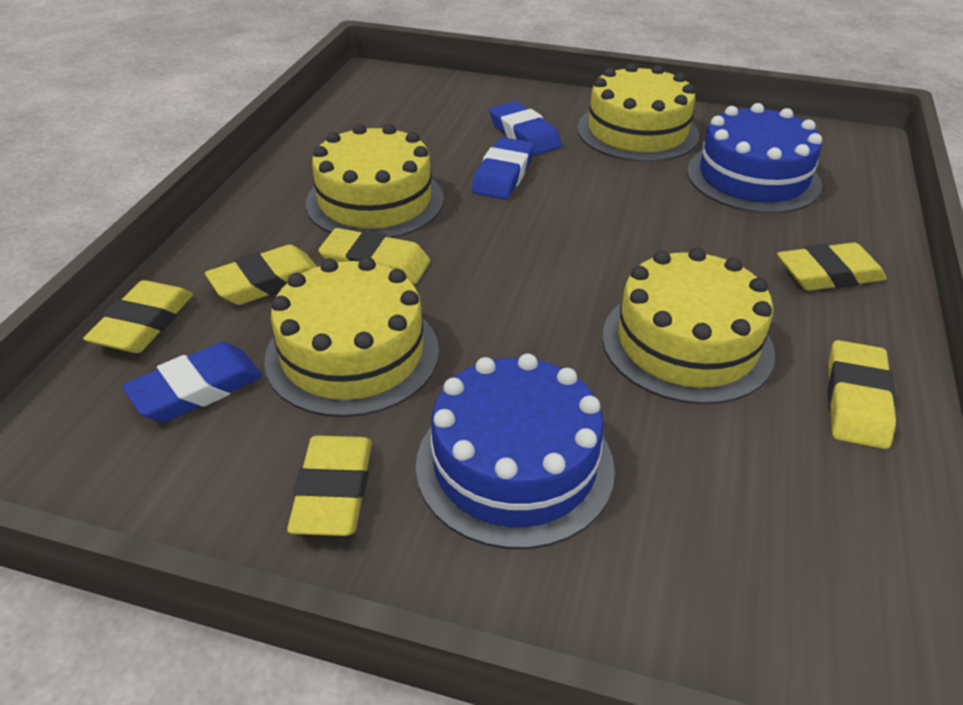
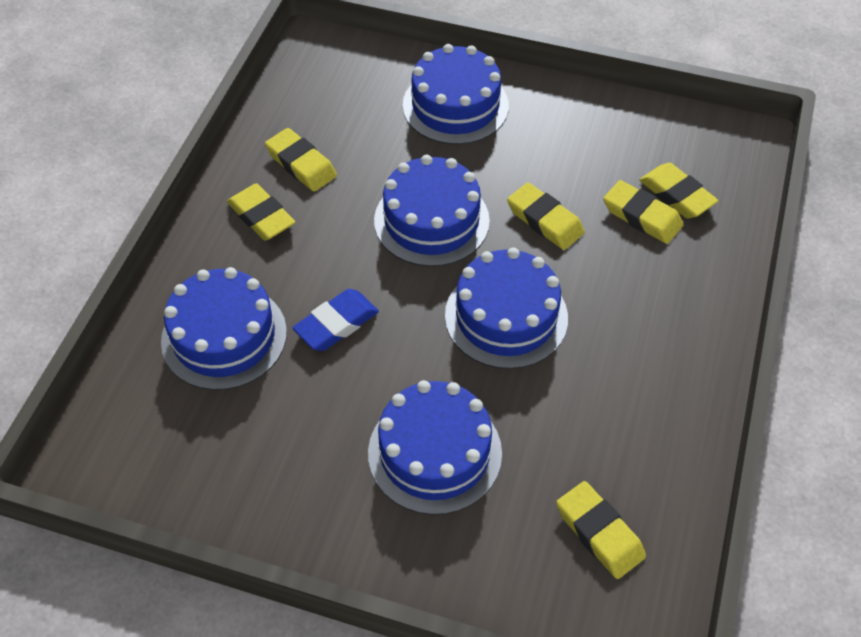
blue cake: [416,353,615,549] [687,103,822,214] = 2 -> [161,267,287,390] [368,380,502,515] [374,155,490,267] [403,44,509,145] [445,248,568,369] = 5
blue eraser: [122,342,263,422] [471,137,534,199] [489,101,562,155] = 3 -> [292,289,379,351] = 1
yellow cake: [264,257,439,417] [306,124,444,238] [577,63,699,162] [602,248,775,405] = 4 -> none = 0

